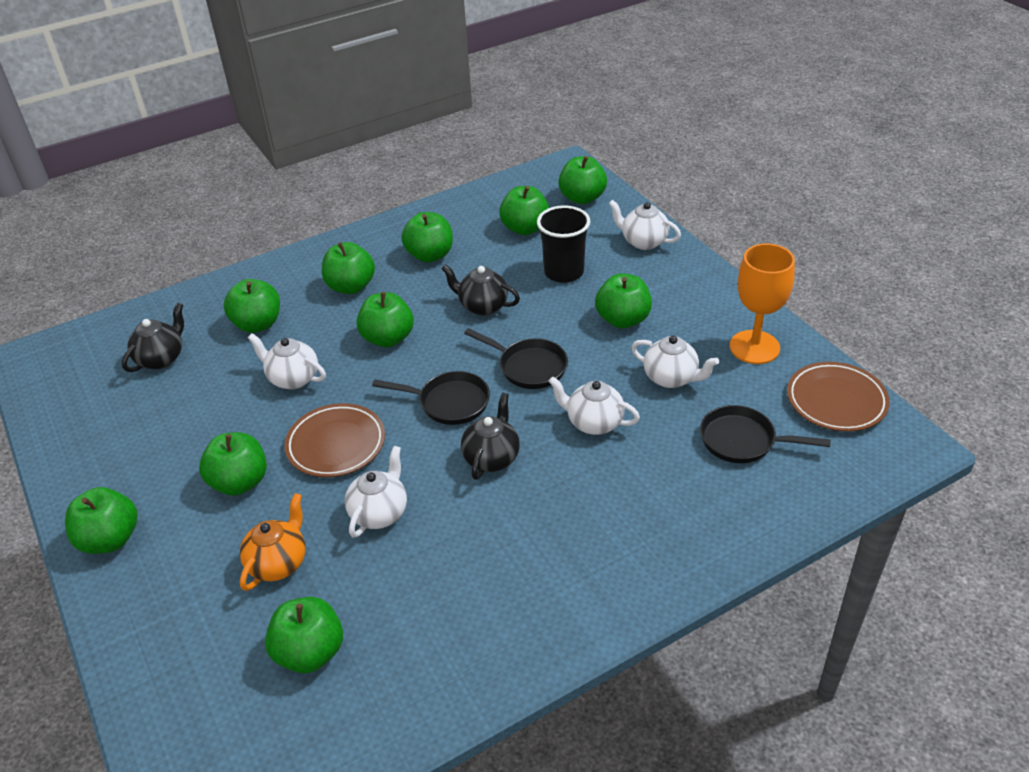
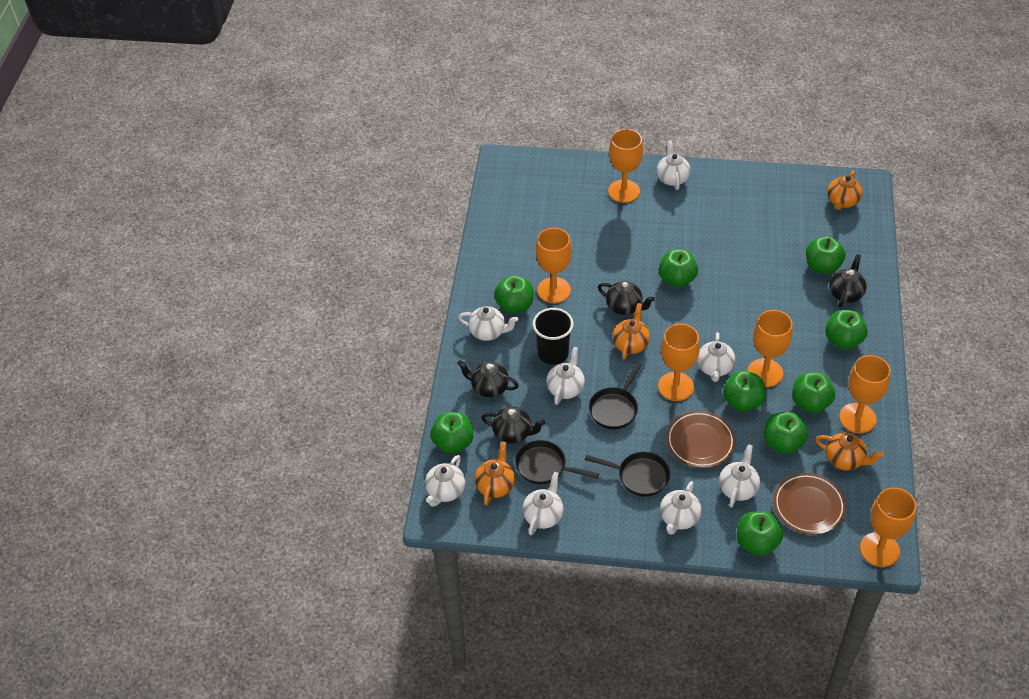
black teapot: [122,303,184,372] [441,264,520,315] [461,393,520,480] = 3 -> [457,360,519,398] [481,406,545,444] [598,281,655,315] [829,254,867,307] = 4
green apple: [65,487,138,554] [199,432,267,496] [224,279,280,333] [265,597,343,673] [322,242,375,294] [357,292,414,347] [401,212,453,263] [499,186,549,235] [558,156,607,204] [595,274,652,328] = 10 -> [431,412,474,454] [494,275,534,314] [659,249,698,287] [723,371,766,412] [737,511,783,556] [764,412,808,454] [792,372,835,413] [806,236,846,274] [825,310,868,349] = 9
orange goblet: [730,243,795,364] = 1 -> [536,228,572,303] [608,129,643,203] [658,323,700,401] [748,310,793,387] [839,355,891,434] [860,487,916,567] = 6
orange teapot: [240,493,306,591] = 1 -> [475,441,515,506] [613,303,650,360] [816,432,884,471] [827,171,863,210] = 4
white teapot: [248,333,326,389] [345,446,407,538] [548,377,640,435] [608,200,681,250] [631,335,719,388] = 5 -> [425,455,465,507] [458,306,518,341] [522,472,564,535] [547,347,585,405] [657,140,690,190] [660,481,701,535] [697,332,735,382] [719,444,760,508] = 8

